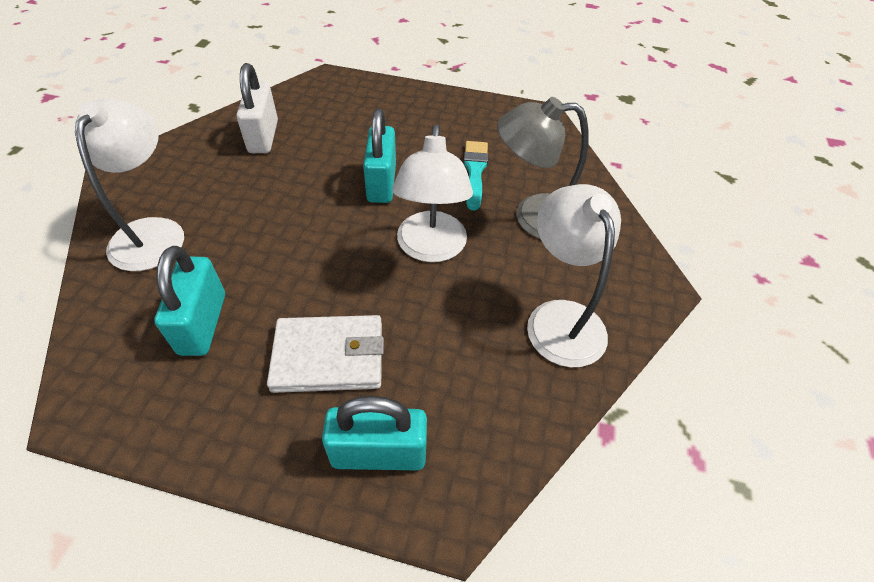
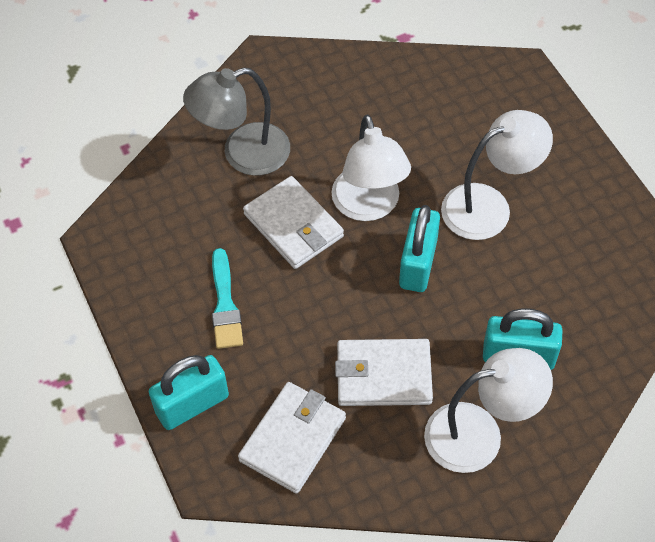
white padlock: [236,63,278,153] = 1 -> none = 0
white wallet: [267,315,384,393] = 1 -> [238,382,346,494] [243,176,344,269] [335,339,433,406] = 3

